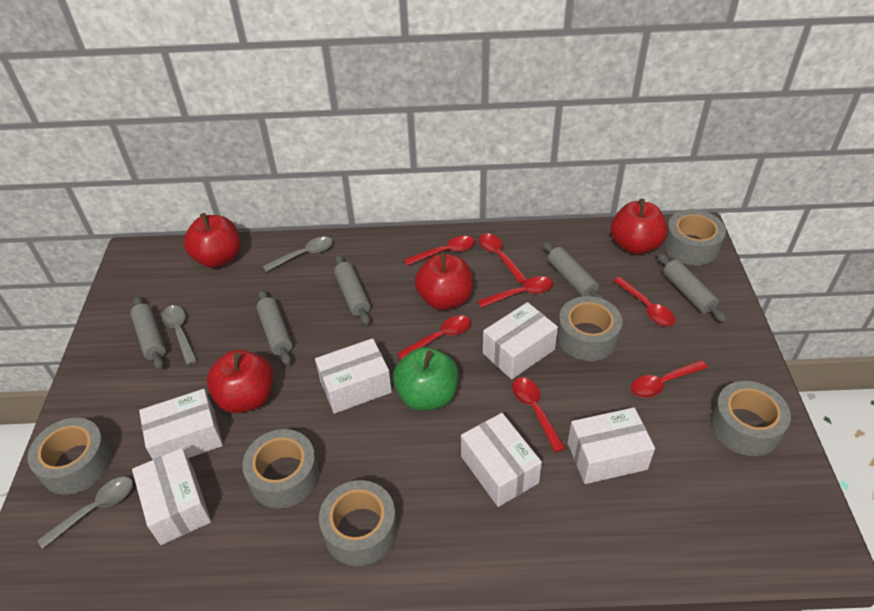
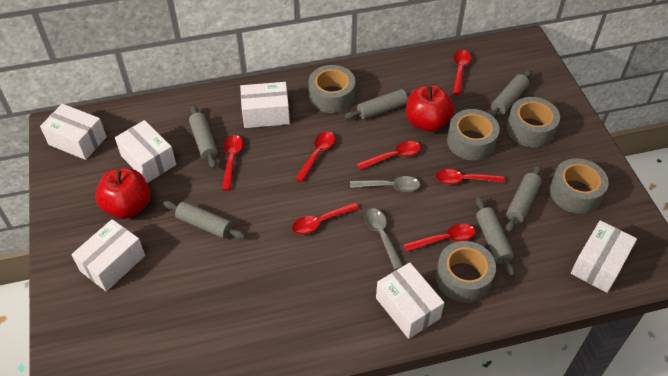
green apple: [393,347,458,411] = 1 -> none = 0
grey rolling pin: [130,296,166,370] [256,289,292,366] [334,255,370,325] [542,241,605,300] [657,253,726,322] = 5 -> [163,201,246,239] [189,105,218,169] [344,89,415,120] [476,197,515,277] [489,70,532,118] [505,165,542,233] = 6
grey spoon: [37,477,133,549] [161,305,197,365] [263,237,333,272] = 3 -> [350,176,420,192] [365,208,403,270] = 2
grey tape: [27,418,112,495] [242,429,319,508] [319,480,397,566] [557,296,622,361] [663,210,726,265] [710,381,791,456] = 6 -> [309,65,355,113] [436,241,496,303] [447,109,500,161] [507,97,560,147] [550,158,609,214] = 5
red apple: [184,213,240,268] [207,350,274,413] [415,252,473,310] [611,199,668,255] = 4 -> [95,168,150,219] [406,85,454,132] = 2

